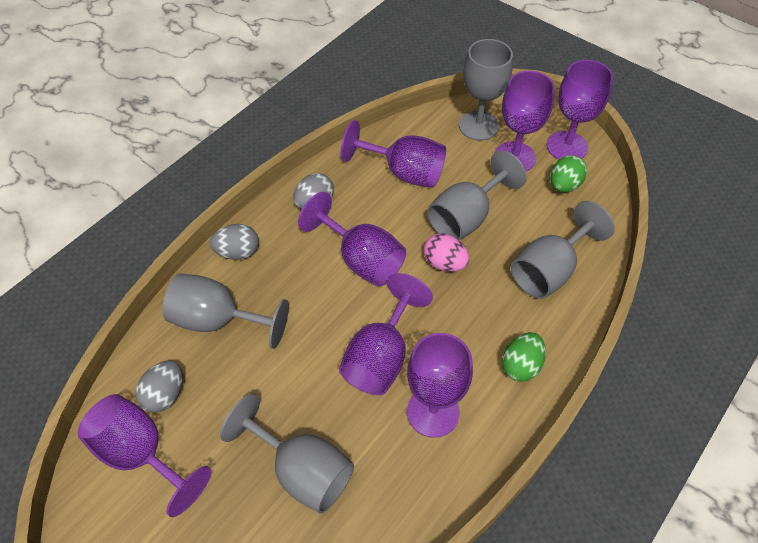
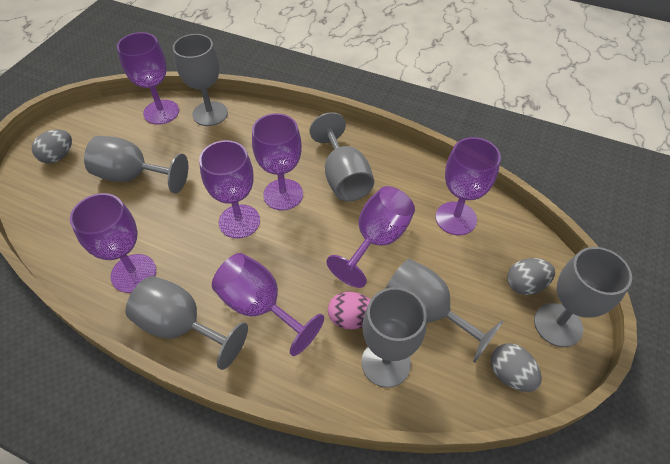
green egg: [502,332,546,382] [550,155,587,193] = 2 -> none = 0
grey goblet: [163,274,289,349] [220,393,354,514] [427,150,527,240] [459,39,513,141] [511,201,615,299] = 5 -> [84,136,188,193] [125,276,248,370] [173,34,228,126] [310,112,374,202] [361,287,427,388] [385,259,504,363] [534,247,632,347] = 7

